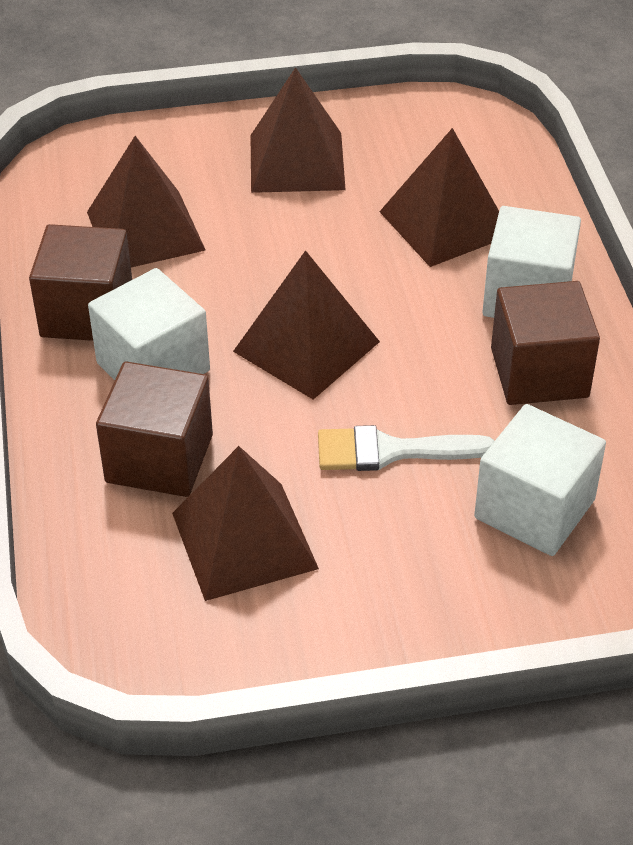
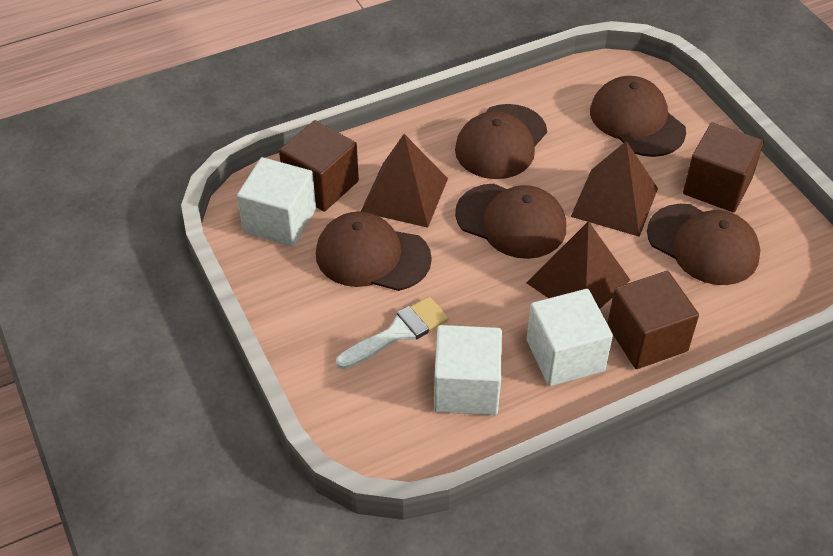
brown cap: none = 0 -> [316,211,432,291] [455,104,547,179] [455,183,566,259] [590,76,686,157] [647,204,760,285] = 5
brown pyramid: [87,136,206,267] [172,446,319,601] [233,250,380,400] [251,67,346,193] [379,128,499,267] = 5 -> [361,134,448,228] [526,221,630,309] [571,141,658,237] = 3

